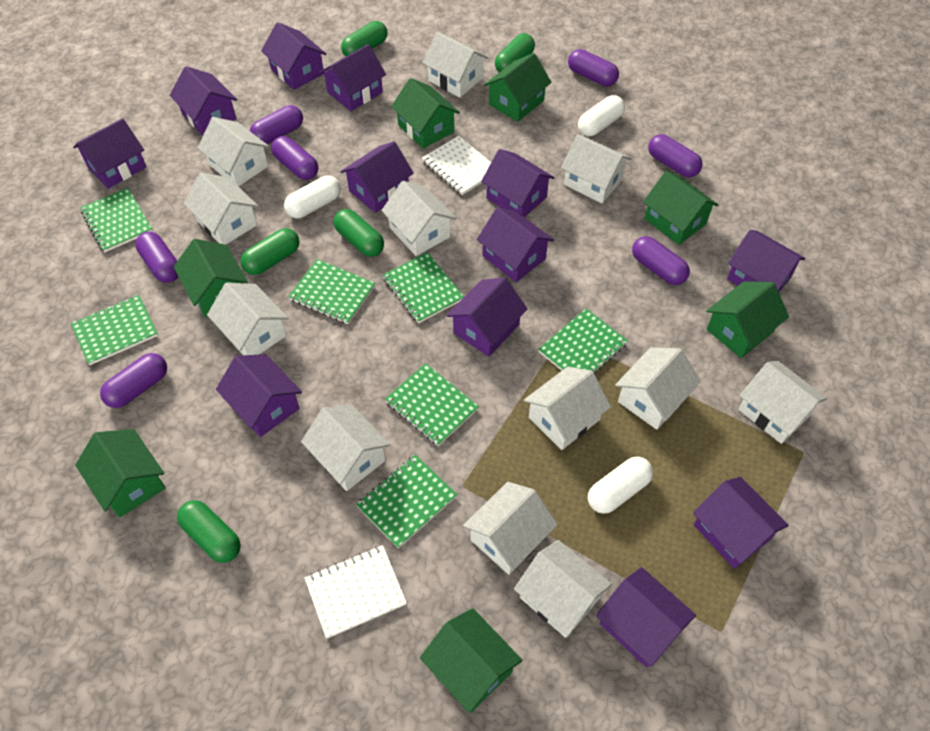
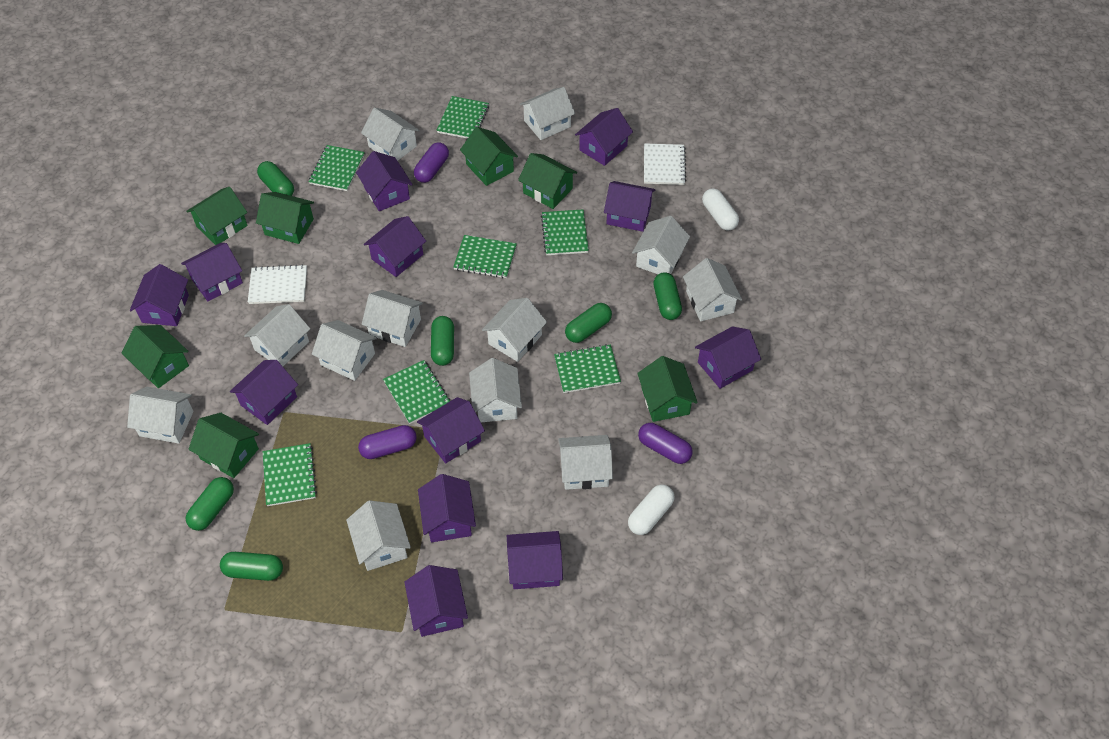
green capsule: [177,500,241,563] [240,228,299,275] [334,209,384,257] [341,21,387,57] [495,33,535,72] = 5 -> [186,477,234,531] [220,552,283,581] [257,161,294,196] [431,316,454,366] [565,303,612,343] [653,272,682,320] = 6
purple capsule: [100,353,167,408] [135,231,178,283] [250,105,303,145] [271,136,318,180] [568,49,619,86] [632,236,690,285] [648,134,703,177] = 7 -> [358,425,417,459] [414,142,449,183] [638,423,693,464] = 3
white capsule: [284,175,341,218] [578,95,625,136] [588,457,653,514] = 3 -> [628,485,675,535] [702,189,739,230] = 2

